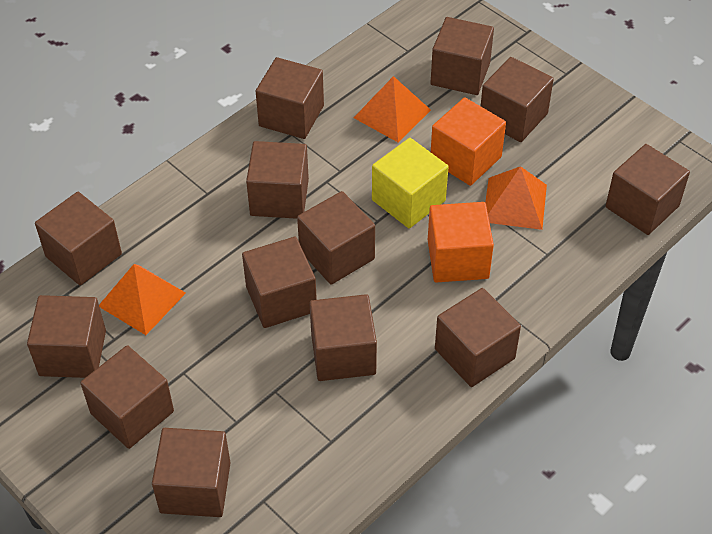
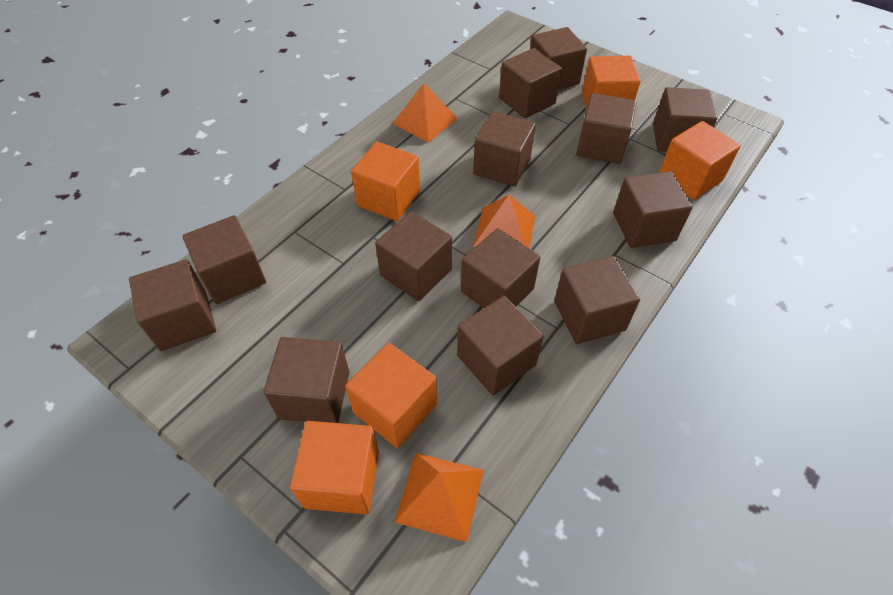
orange cube: [428,202,494,283] [431,97,506,186] = 2 -> [290,421,379,514] [345,343,437,448] [351,142,420,221] [582,56,641,110] [659,121,741,200] = 5
yellow cube: [372,138,448,228] = 1 -> none = 0

